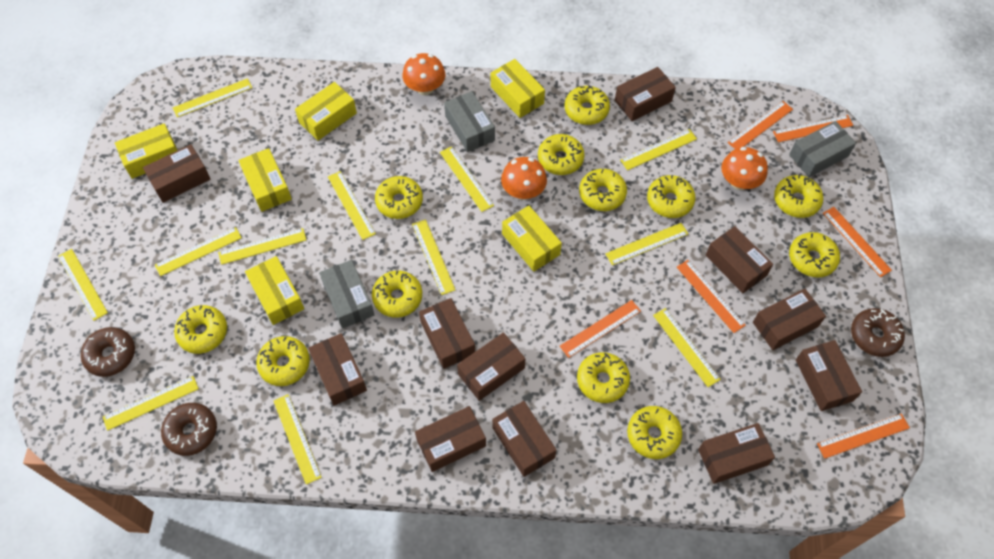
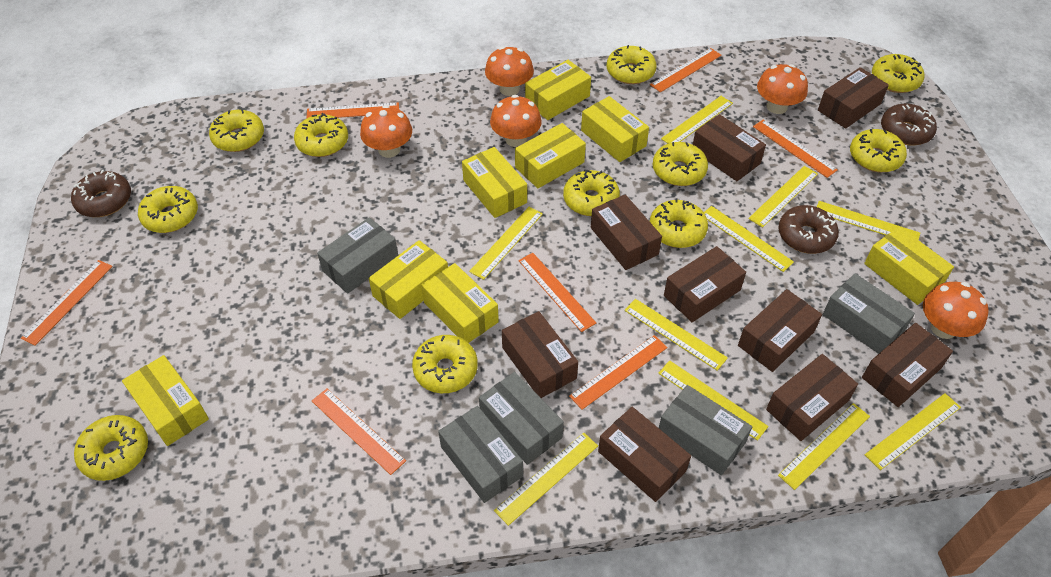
brown box: [143,144,210,203] [308,333,367,406] [415,406,486,472] [419,298,475,369] [457,332,526,401] [492,401,556,477] [615,67,676,121] [698,423,775,484] [706,226,773,293] [753,289,826,350] [796,340,862,411] = 11 -> [502,311,578,398] [591,194,662,270] [598,407,691,502] [664,246,746,322] [693,114,766,181] [738,289,822,372] [766,354,858,441] [818,67,889,129] [862,323,953,407] = 9
grey box: [319,260,374,328] [444,91,495,152] [789,121,856,177] = 3 -> [317,217,398,294] [438,406,523,503] [479,372,564,465] [659,385,752,475] [823,273,915,354] = 5
orange mushroom: [403,53,445,95] [501,157,547,200] [721,147,768,190] = 3 -> [360,105,412,158] [485,46,534,96] [490,95,542,147] [757,64,808,114] [923,282,989,339] = 5
orange ruler: [560,300,641,358] [677,260,746,333] [728,101,793,149] [773,115,853,142] [817,414,910,459] [823,207,892,277] = 6 -> [21,260,113,346] [306,102,399,119] [312,389,406,475] [518,253,596,332] [569,335,667,410] [650,48,722,92] [753,119,837,178] = 7
yellow box: [115,123,178,179] [238,148,292,212] [245,256,304,325] [295,82,357,141] [491,59,545,118] [502,205,562,271] = 6 -> [122,355,209,446] [369,240,448,319] [421,263,499,343] [462,147,527,218] [515,123,586,188] [525,60,591,120] [581,96,649,162] [864,226,954,305] = 8
yellow donut: [174,305,227,354] [256,336,310,386] [372,271,422,318] [375,176,423,219] [538,134,585,175] [565,85,610,125] [577,352,630,403] [579,169,627,211] [627,406,682,459] [647,175,695,218] [774,175,823,218] [789,232,840,278] = 12 -> [74,415,148,481] [138,186,198,233] [209,110,264,152] [294,113,348,157] [412,335,478,393] [563,169,620,216] [606,45,657,84] [650,198,708,248] [652,142,708,186] [850,129,907,172] [872,54,925,93] = 11
yellow ruler: [58,249,108,321] [103,376,199,431] [155,227,242,276] [173,78,252,117] [218,228,306,265] [274,394,322,485] [328,171,376,240] [412,220,455,295] [440,146,494,212] [605,223,688,265] [620,129,697,170] [653,308,721,387] = 12 -> [469,207,543,280] [494,432,598,526] [625,299,728,371] [658,360,769,441] [661,96,733,144] [704,206,794,272] [748,166,818,228] [778,403,870,490] [817,201,920,240] [865,393,961,470] = 10

